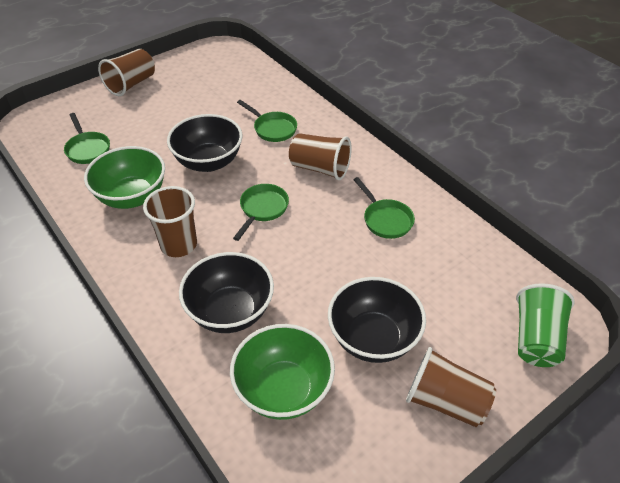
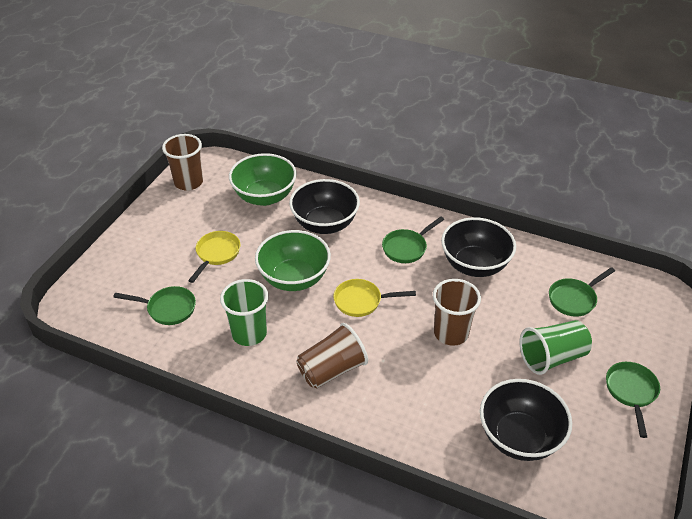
brown cup: [98,49,155,96] [143,186,197,257] [289,133,352,180] [406,347,496,427] = 4 -> [162,134,203,191] [296,323,368,388] [433,279,481,346] = 3
green cup: [516,283,575,367] = 1 -> [220,279,269,346] [520,320,592,375] = 2
yellow pan: none = 0 -> [188,231,240,283] [333,279,416,317] = 2

